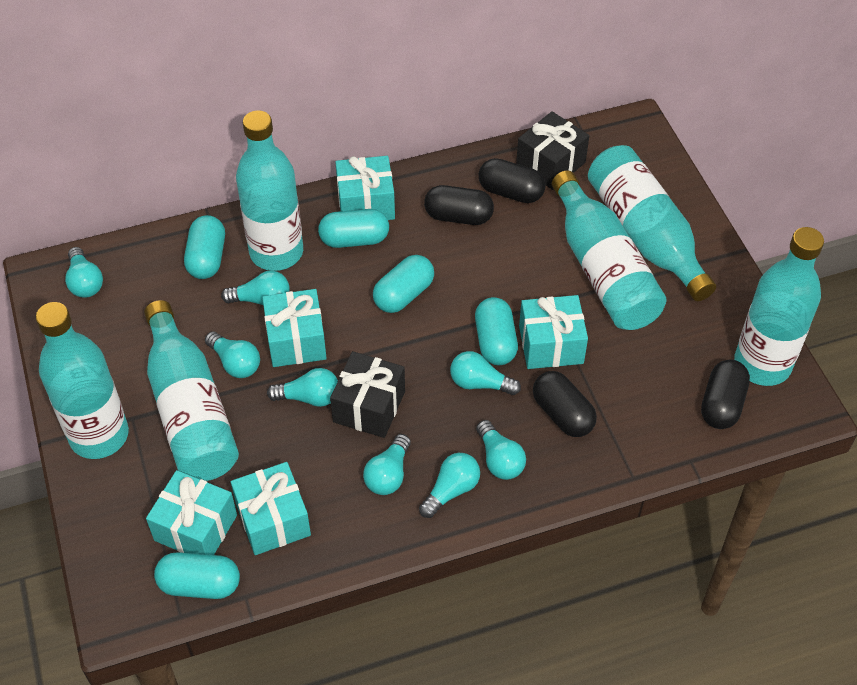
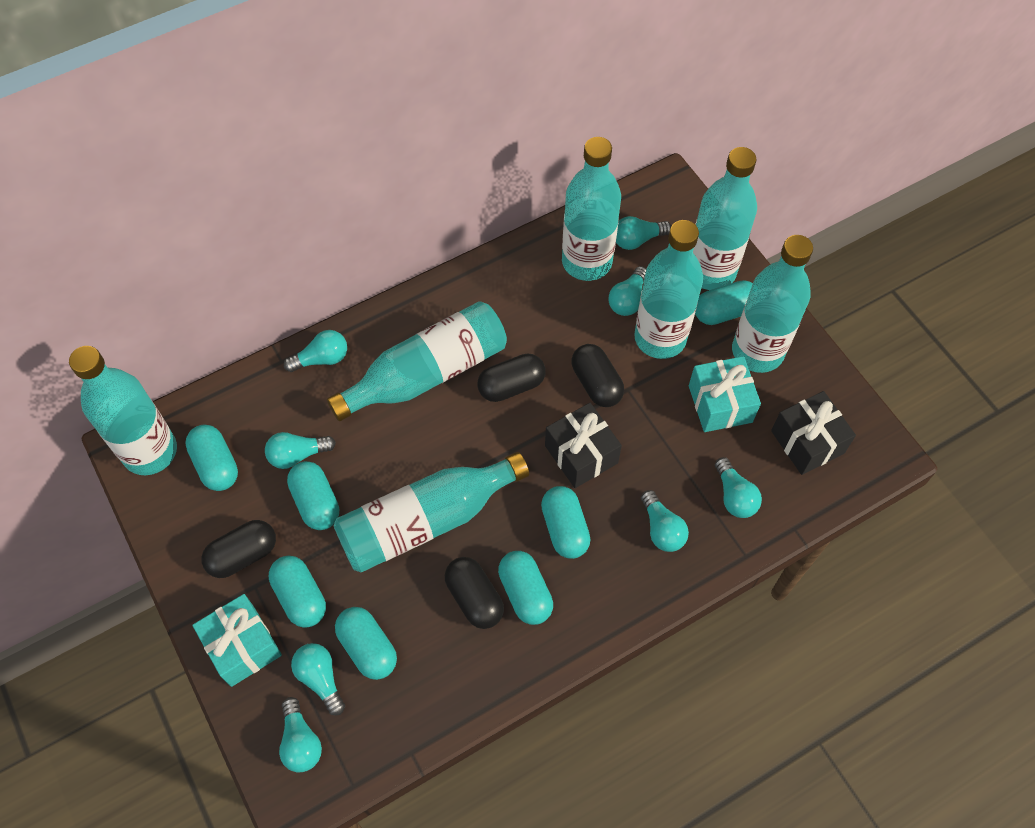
turquoise bottle: [36,302,129,459] [144,300,239,481] [236,110,303,271] [552,170,667,330] [588,145,716,301] [734,227,824,386] = 6 -> [69,346,177,475] [327,301,507,421] [334,452,529,572] [562,137,621,281] [634,220,703,359] [693,147,757,290] [732,235,813,373] = 7
turquoise capsule: [154,552,240,599] [184,215,225,279] [318,209,389,248] [373,255,434,313] [475,297,518,365] = 5 -> [185,425,238,491] [269,555,326,628] [287,461,339,530] [335,607,397,680] [498,551,553,625] [541,486,590,559] [695,280,753,325] = 7
turquoise gift: [146,470,237,555] [231,462,311,555] [262,289,327,367] [335,156,395,220] [519,295,588,369] = 5 -> [192,594,282,687] [689,356,761,432] = 2

